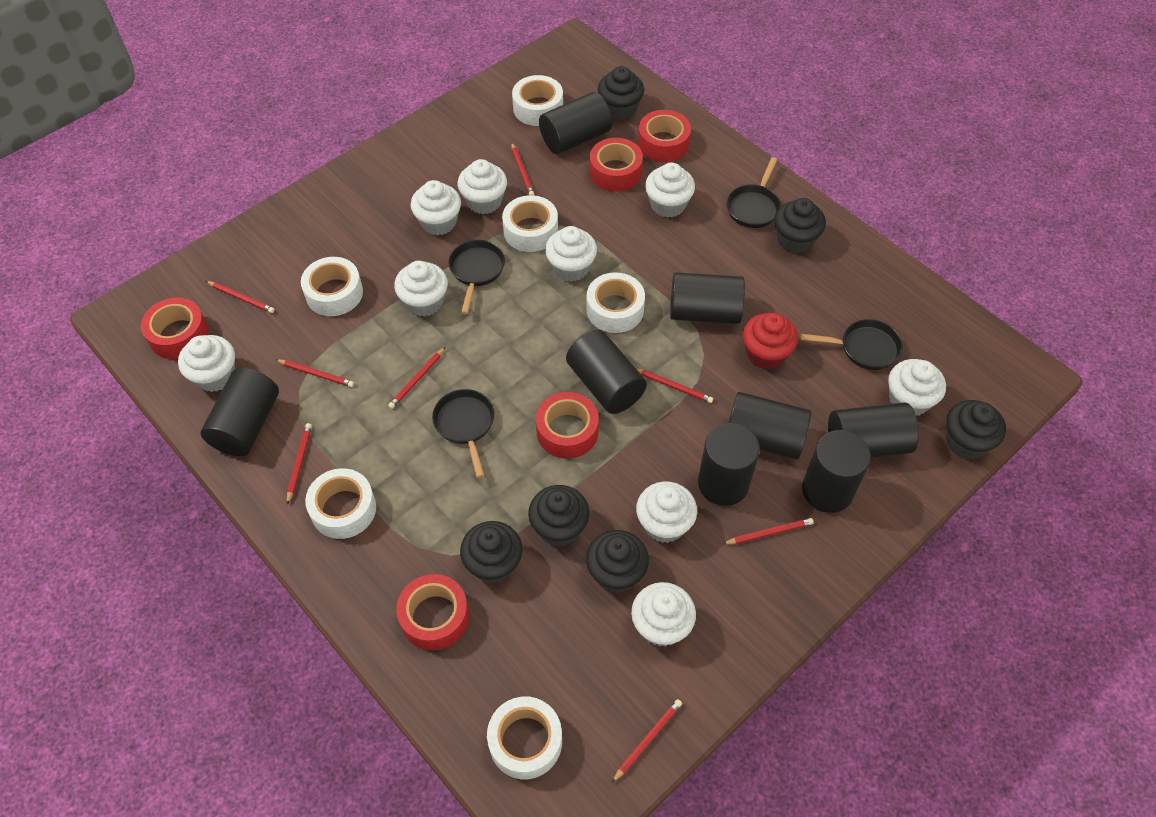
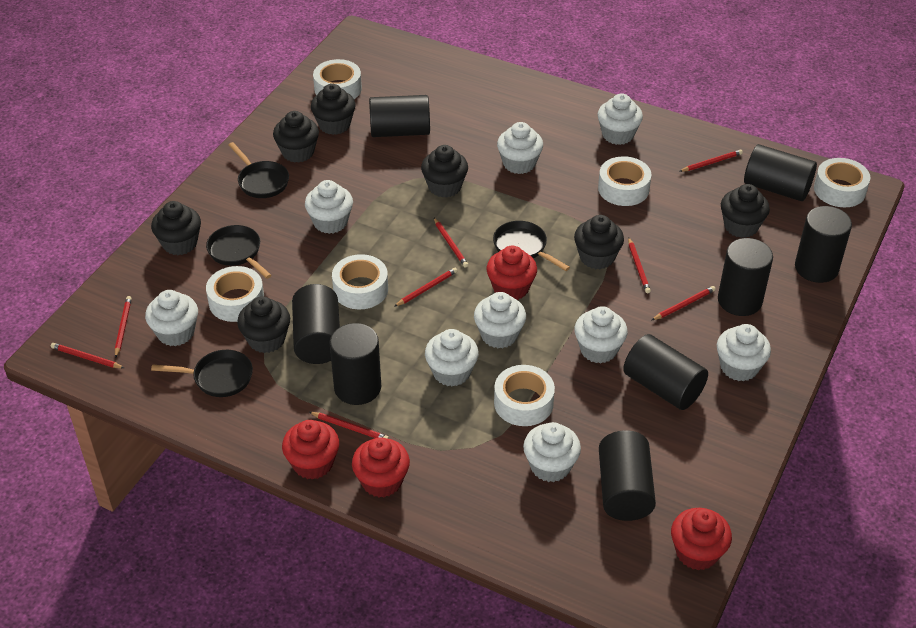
black cupcake: [460,521,523,584] [528,485,589,547] [586,530,649,593] [598,66,644,120] [774,198,826,253] [946,400,1006,459] = 6 -> [151,201,201,255] [237,296,290,353] [273,111,319,163] [311,84,356,135] [421,145,468,198] [574,215,624,269] [721,184,770,238] = 7
red cupcake: [743,313,798,369] = 1 -> [282,420,339,480] [352,437,410,497] [486,246,537,300] [671,508,732,571] = 4
red tape: [141,297,209,359] [396,574,469,650] [536,392,599,459] [589,138,643,192] [638,110,691,162] = 5 -> none = 0

